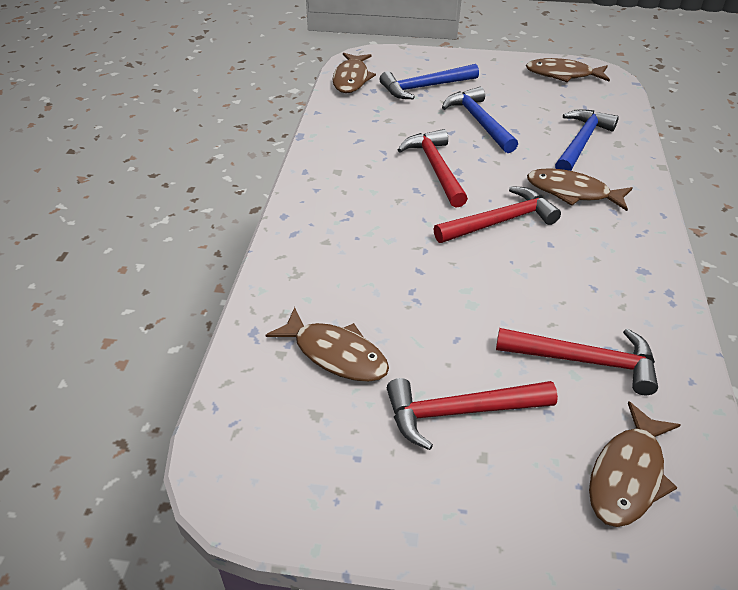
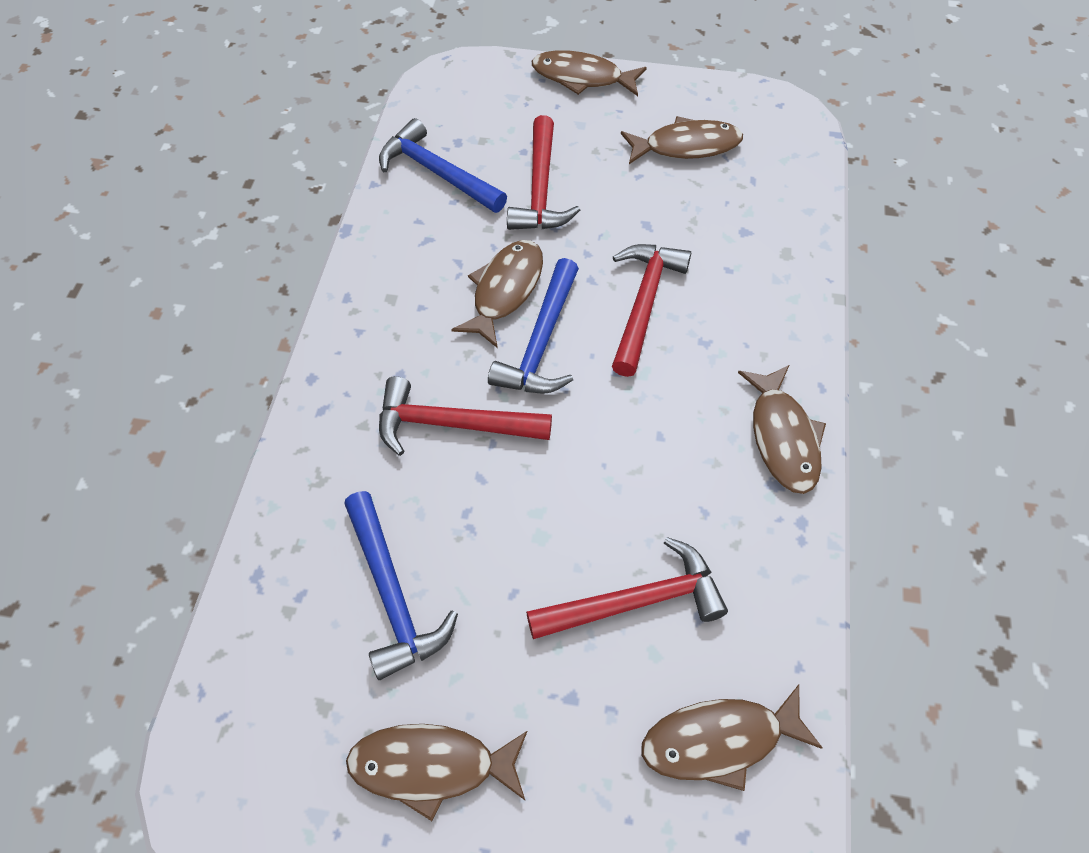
brown fish: [266,307,389,382] [332,53,376,93] [526,58,610,82] [527,168,632,211] [589,401,680,527] = 5 -> [346,724,527,821] [451,240,543,348] [532,50,647,96] [621,116,743,164] [641,684,823,791] [738,365,826,494] = 6

